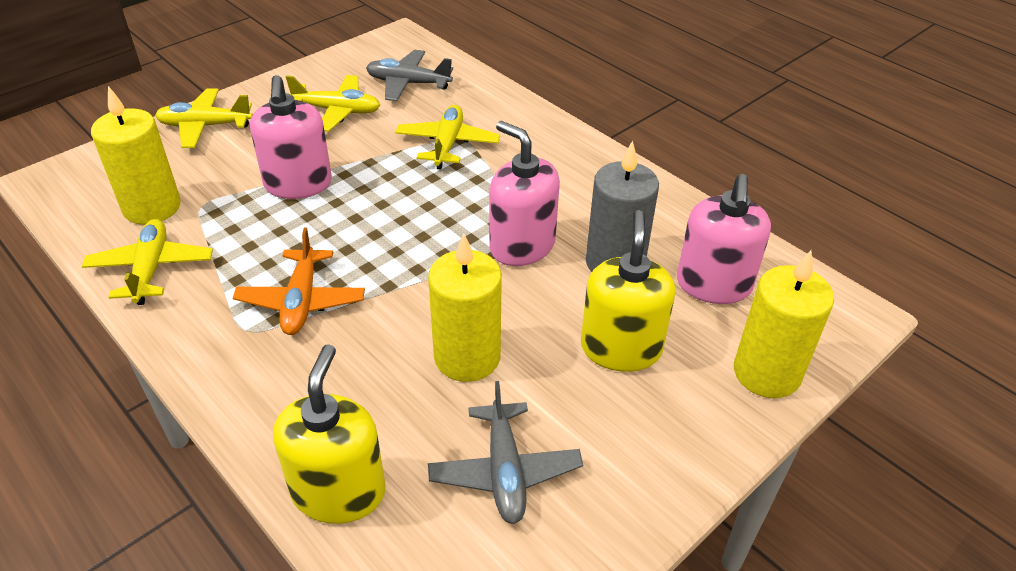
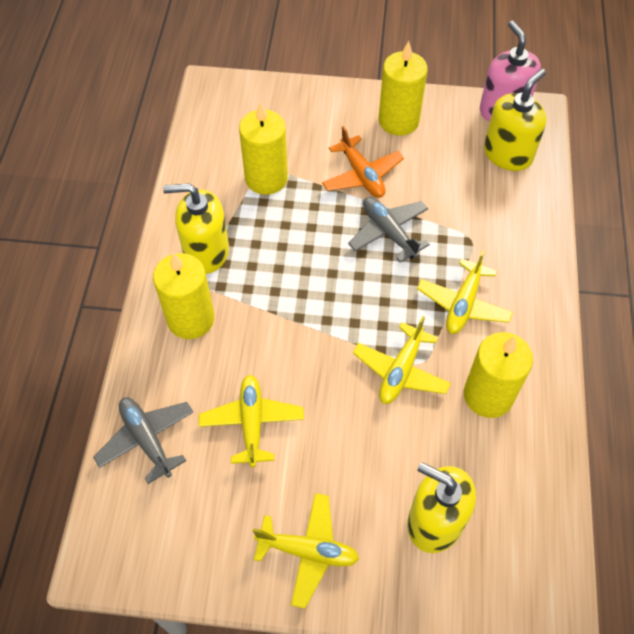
grey candle: [586,140,659,272] = 1 -> none = 0
pink soap dispenser: [250,75,332,199] [489,121,560,266] [677,174,771,304] = 3 -> [480,21,541,122] = 1
yellow candle: [91,86,181,225] [428,233,502,382] [734,250,834,398] = 3 -> [153,253,214,339] [239,102,288,195] [379,41,427,136] [464,332,533,418] = 4
yellow soap dispenser: [273,344,386,524] [581,210,675,372] = 2 -> [163,184,229,274] [407,462,476,553] [484,69,547,171] = 3

